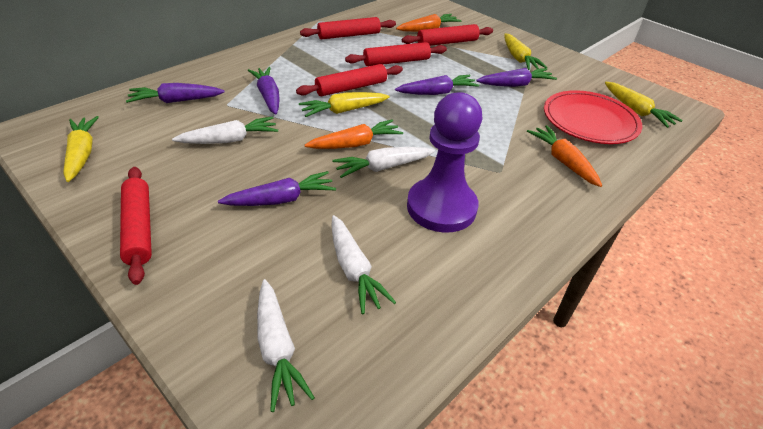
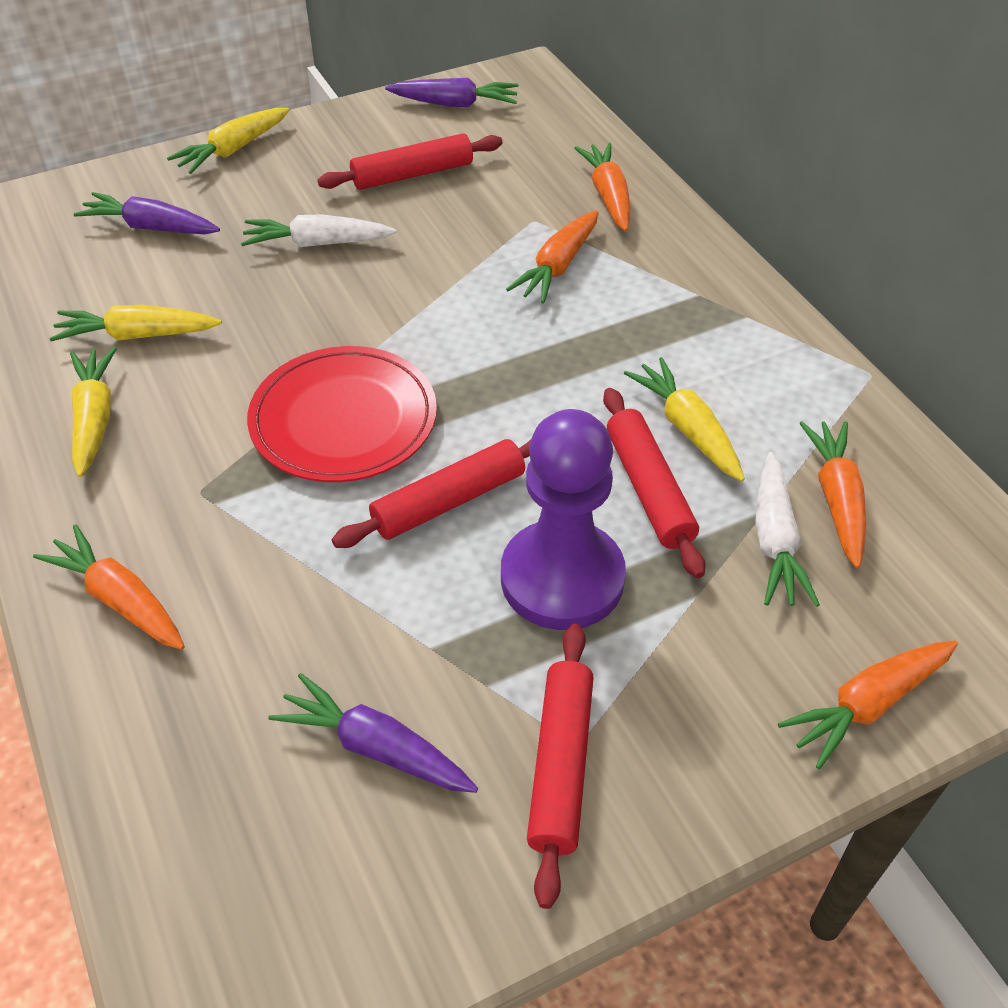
orange carrot: [304,119,403,149] [396,14,461,32] [527,125,602,187] = 3 -> [33,524,185,650] [506,210,599,304] [575,143,630,232] [778,641,958,769] [799,421,866,568] = 5
purple carrot: [126,83,225,103] [218,171,336,206] [248,67,280,114] [395,75,479,95] [476,68,557,87] = 5 -> [74,192,220,234] [268,673,478,793] [385,78,519,107] = 3
red rolling pin: [120,167,152,285] [296,64,403,96] [300,17,396,39] [345,42,447,66] [402,24,493,46] = 5 -> [317,133,503,190] [332,439,531,548] [527,624,594,909] [603,388,705,578] = 4
white carrot: [172,117,278,144] [257,279,315,412] [331,215,396,314] [332,147,435,178] = 4 -> [241,214,396,247] [755,452,820,607] = 2

